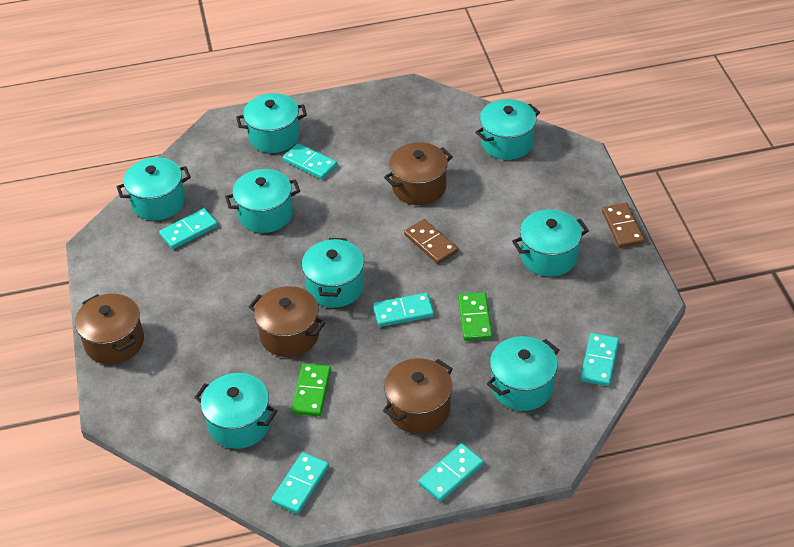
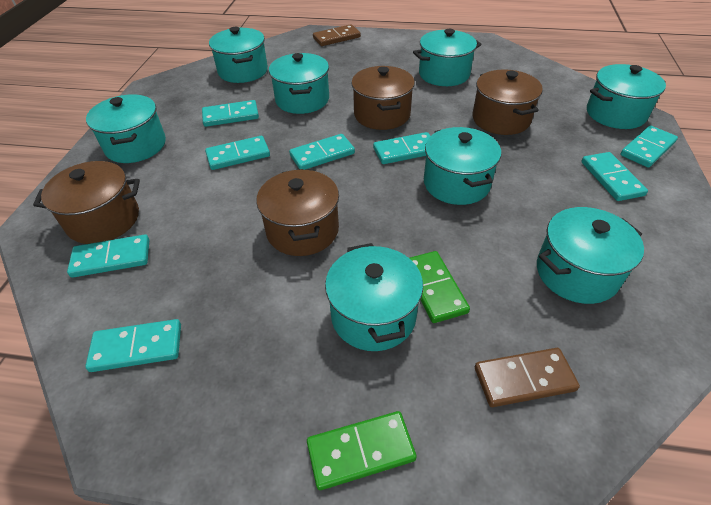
turquoise domino: [159,208,218,249] [271,452,329,514] [283,143,337,179] [373,293,434,327] [419,443,484,502] [580,333,619,386] = 6 -> [67,235,149,278] [85,319,181,372] [202,100,259,127] [205,136,270,170] [289,134,355,170] [373,132,430,164] [582,152,648,201] [620,126,678,168] = 8

